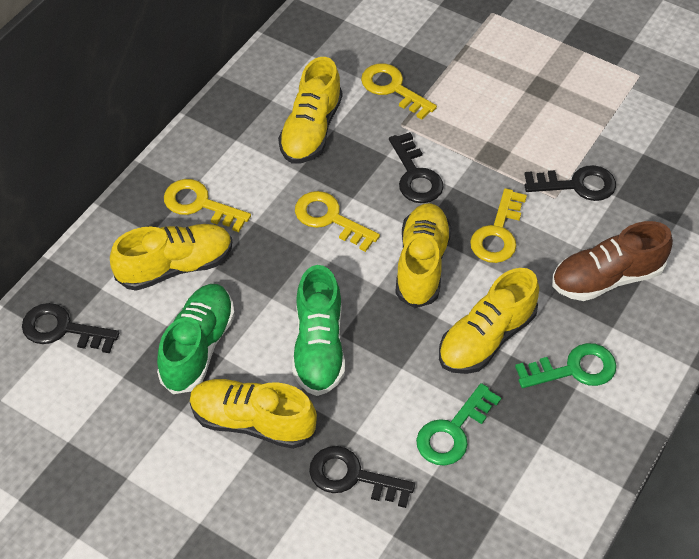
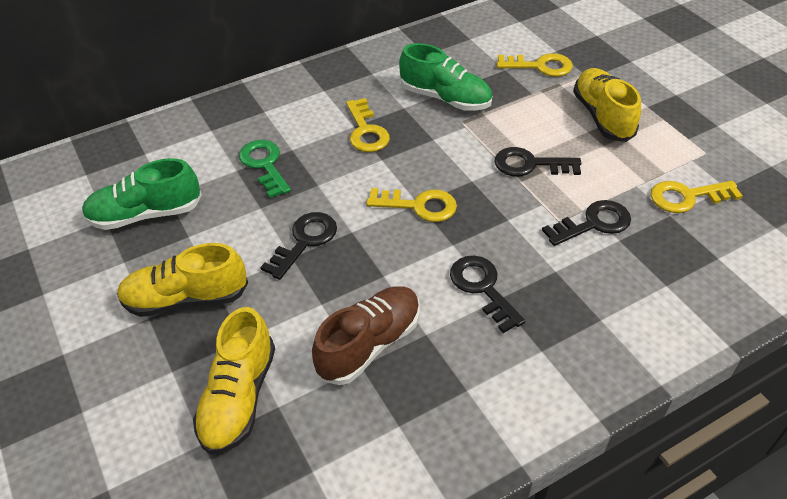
green key: [416,383,501,466] [515,343,617,388] = 2 -> [239,140,291,198] = 1
yellow shoe: [110,224,232,291] [190,379,317,449] [278,57,342,164] [395,203,452,308] [439,268,539,374] = 5 -> [117,243,248,317] [193,307,275,455] [573,68,641,142] = 3

